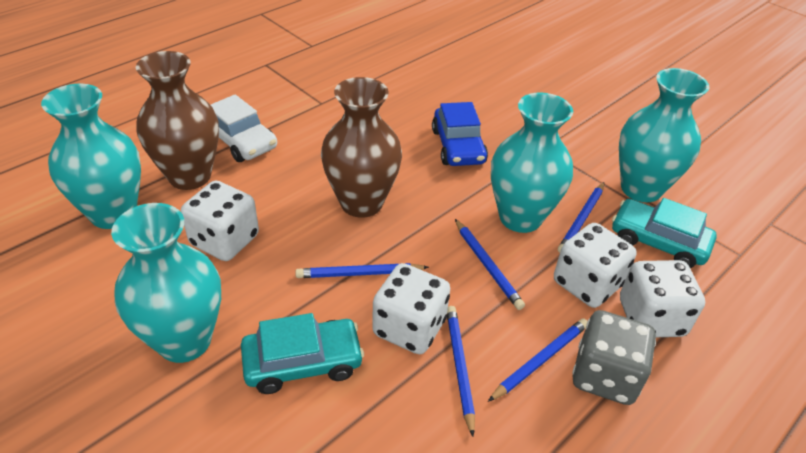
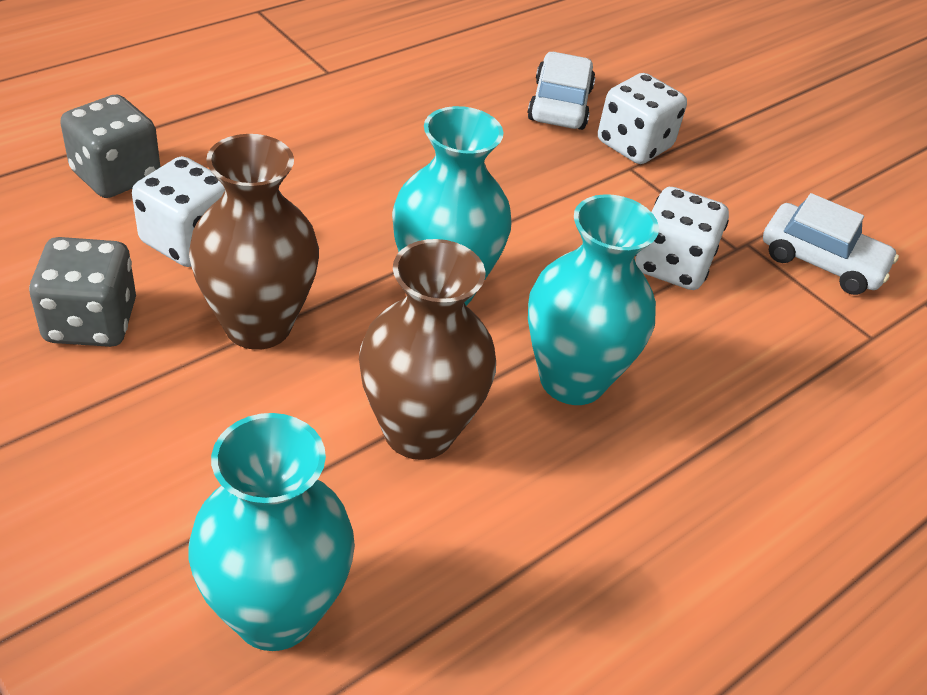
blue car: [432,102,488,166] = 1 -> none = 0
blue pencil: [295,263,429,278] [447,306,475,437] [455,219,525,310] [488,319,588,402] [558,182,604,253] = 5 -> none = 0
grey dice: [572,310,656,405] = 1 -> [29,237,136,347] [60,94,160,198] = 2
turquoise car: [241,313,364,394] [612,198,717,268] = 2 -> none = 0
turquoise vase: [41,84,141,229] [111,203,221,363] [491,93,573,233] [619,68,709,202] = 4 -> [188,413,355,651] [392,106,512,306] [528,194,659,405] = 3
white car: [211,94,277,162] = 1 -> [527,52,595,130] [763,193,899,295] = 2
white dice: [181,181,259,261] [372,263,450,354] [554,223,637,308] [620,260,705,337] = 4 -> [132,156,225,267] [598,73,687,164] [635,187,729,290] = 3

